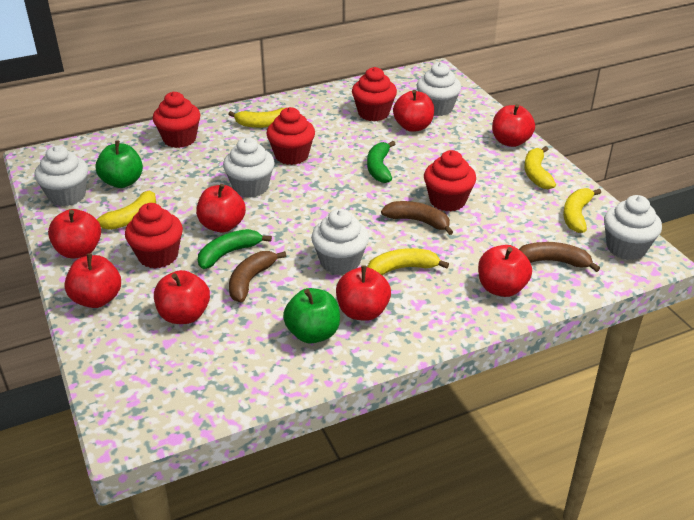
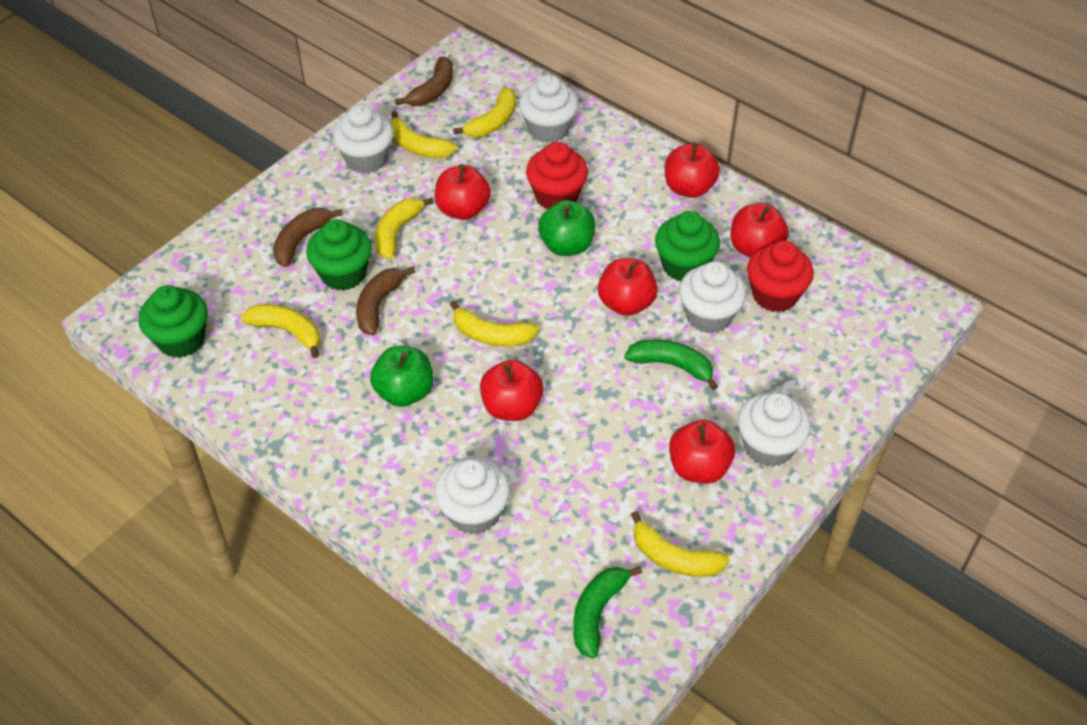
green cupcake: none = 0 -> [138,285,208,358] [306,219,372,291] [655,211,720,281] = 3
red apple: [48,209,101,258] [64,253,121,308] [154,270,210,324] [196,184,246,233] [336,265,391,321] [393,90,434,132] [478,245,532,297] [492,104,535,147] = 8 -> [435,164,491,220] [480,360,544,421] [598,258,658,316] [665,143,720,198] [669,420,735,484] [730,203,789,257] = 6
red cupcake: [125,203,183,268] [153,92,201,148] [266,107,315,165] [352,67,397,121] [424,150,476,211] = 5 -> [526,142,588,209] [747,240,814,312] = 2
yellow banana: [97,190,156,230] [228,108,285,128] [367,248,449,276] [524,146,556,189] [563,188,601,233] = 5 -> [241,304,320,358] [375,198,434,259] [390,111,457,158] [450,300,539,347] [453,87,516,137] [631,511,730,577] = 6

